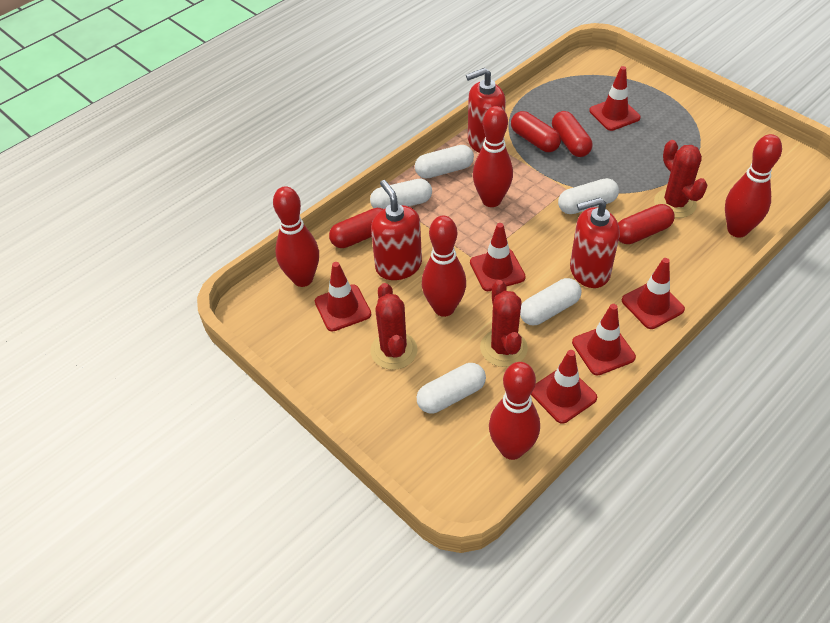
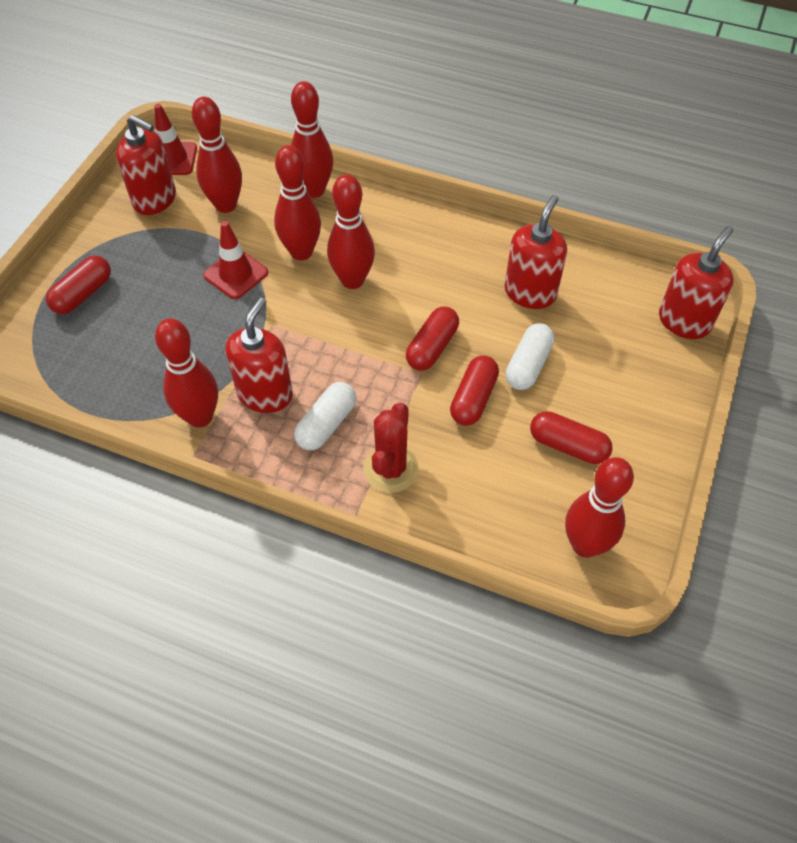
red bowling pin: [273,186,319,287] [422,216,466,317] [473,106,513,207] [489,362,540,460] [725,134,782,238] = 5 -> [155,318,218,428] [192,97,242,213] [274,145,321,261] [291,81,333,198] [327,174,375,289] [565,457,634,558] = 6
red cactus: [370,283,417,370] [480,280,528,367] [654,140,708,218] = 3 -> [363,403,419,493] = 1
red soap dispenser: [371,180,422,280] [466,68,506,153] [570,197,620,288] = 3 -> [116,115,176,215] [225,298,293,413] [505,195,567,309] [659,226,734,339] = 4
red traffic cone: [315,262,371,332] [470,223,526,291] [531,350,597,424] [572,304,636,375] [589,66,641,131] [622,258,685,329] = 6 -> [154,104,197,175] [203,221,268,299] = 2
white capsule: [370,179,432,209] [415,145,474,178] [417,363,486,413] [520,278,581,325] [558,178,619,214] = 5 -> [294,382,356,450] [506,323,555,390] = 2

